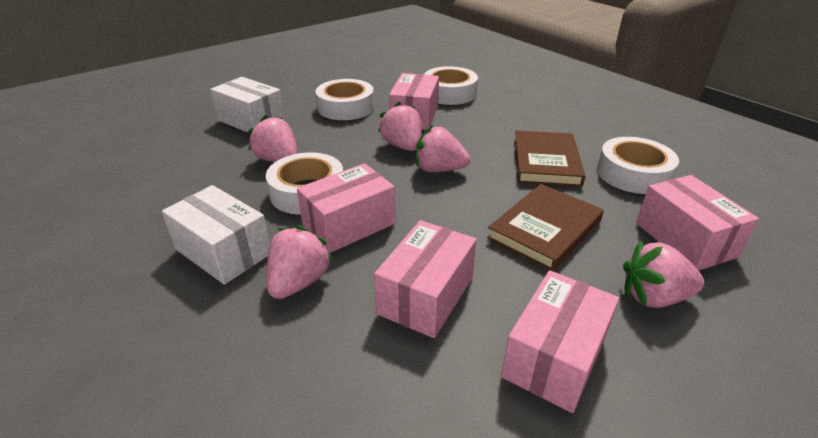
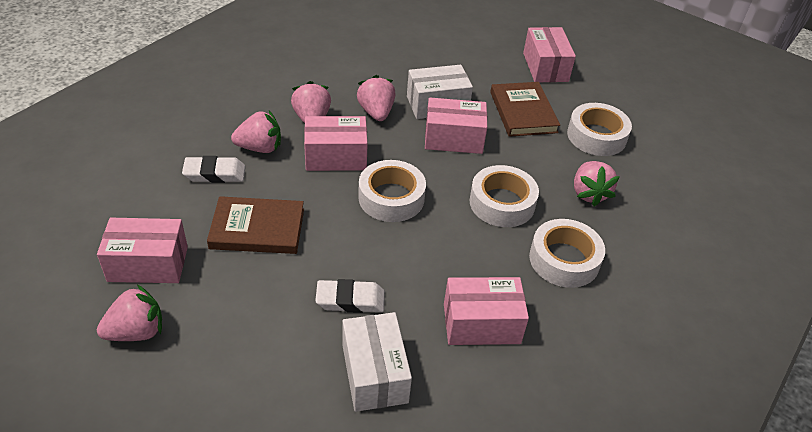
white eraser: none = 0 -> [182,156,246,183] [315,279,385,313] = 2

